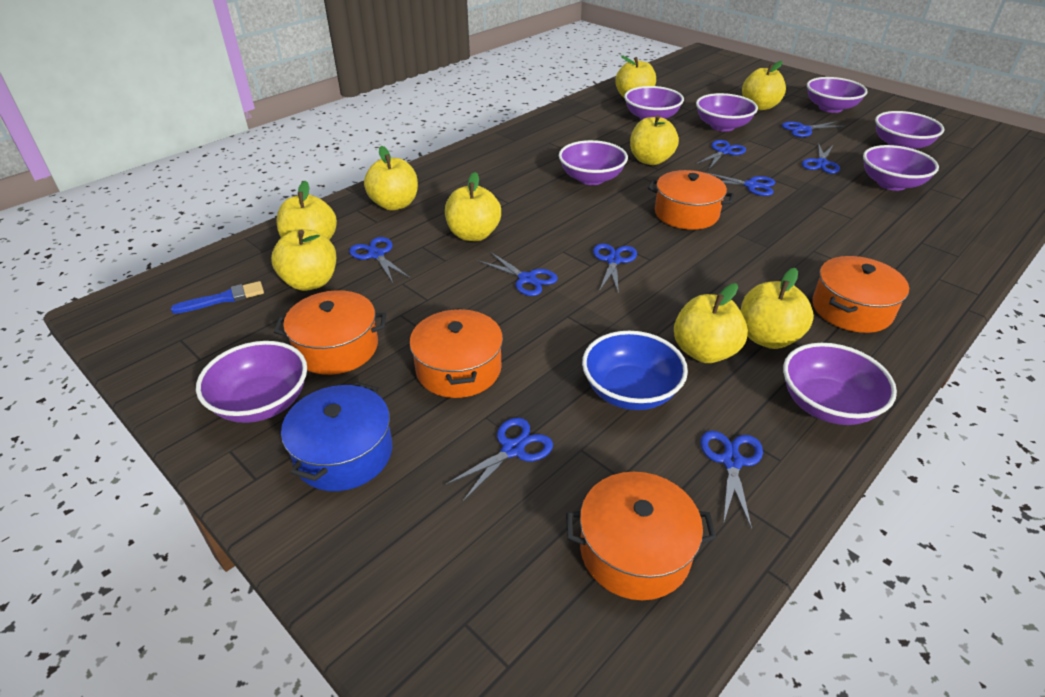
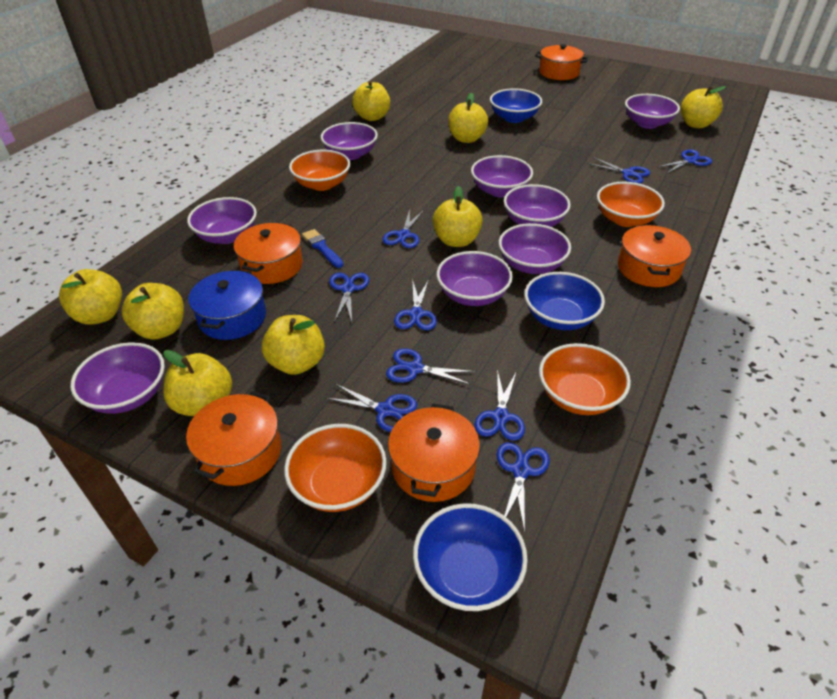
blue bowl: [582,331,688,410] = 1 -> [413,503,528,611] [490,88,542,123] [524,272,605,330] = 3
orange bowl: none = 0 -> [284,424,387,512] [289,150,350,191] [539,343,631,415] [597,182,665,227] = 4
yellow apple: [271,229,336,291] [276,181,337,240] [364,146,418,210] [445,172,501,241] [616,55,656,98] [630,115,679,165] [674,283,748,363] [741,268,814,349] [742,61,786,110] = 9 -> [59,269,122,325] [122,283,184,340] [163,350,232,416] [262,315,325,375] [352,81,390,121] [433,186,483,247] [448,93,488,143] [681,86,726,128] = 8

